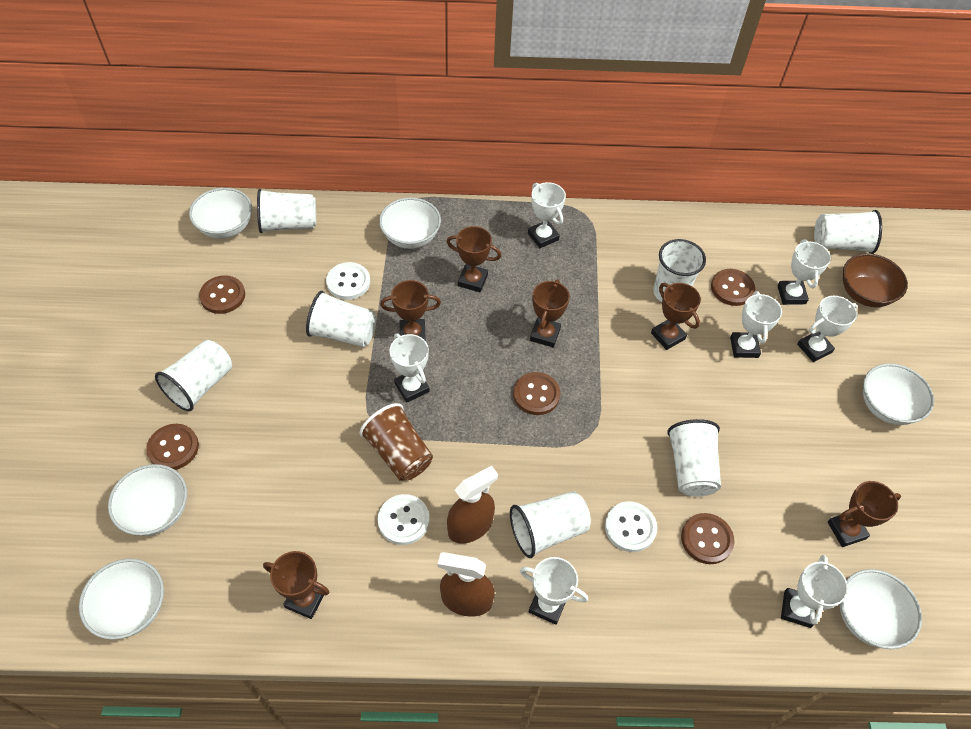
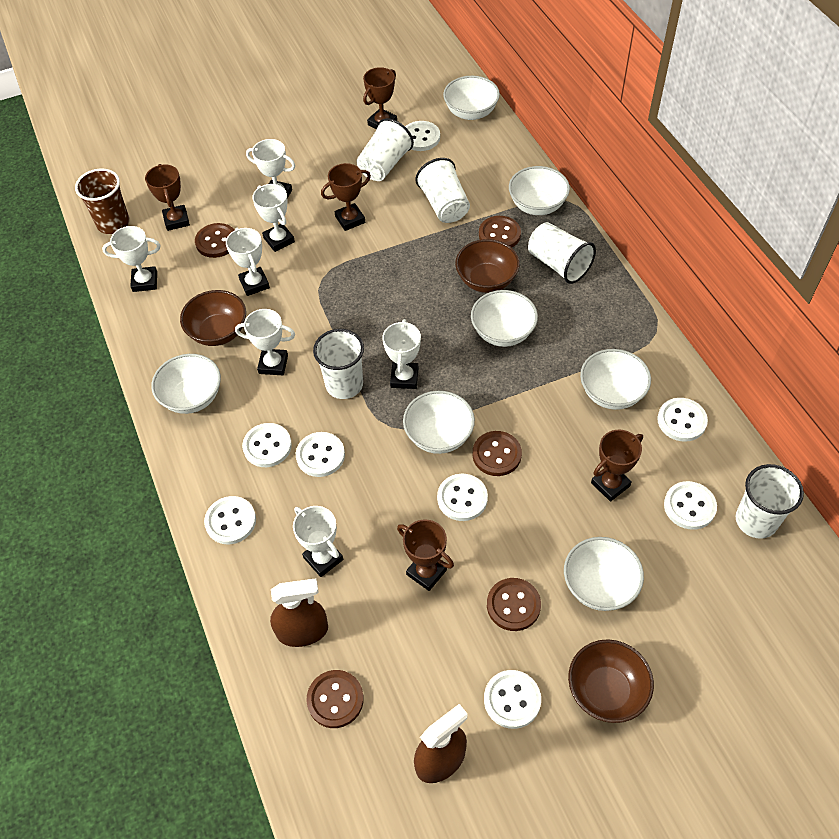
brown bowl: [843,253,908,307] = 1 -> [180,290,246,346] [455,239,520,293] [568,639,654,723] = 3
brown trophy: [263,551,329,619] [380,280,441,341] [447,226,501,292] [530,279,570,348] [651,283,701,350] [828,481,901,547] = 6 -> [145,164,190,231] [321,163,371,231] [363,67,397,129] [397,519,454,591] [591,430,643,501] = 5
white bowl: [79,558,164,640] [108,464,187,536] [189,188,252,239] [379,197,441,249] [840,569,922,649] [863,363,934,425] = 6 -> [151,354,221,414] [403,391,475,454] [443,76,500,120] [471,290,538,347] [509,166,570,215] [564,537,644,611] [580,349,651,410] = 7
white button: [326,262,370,300] [378,494,430,545] [605,502,657,552] = 3 -> [204,496,256,544] [242,423,292,467] [296,432,345,477] [405,121,440,151] [437,474,488,521] [484,670,541,729] [657,398,708,442] [664,481,717,530] = 8
white cup: [155,340,232,411] [257,189,316,233] [306,291,377,347] [510,491,591,558] [653,239,706,302] [667,419,721,497] [814,210,882,254] = 7 -> [313,329,364,399] [357,118,414,181] [416,158,470,223] [528,222,596,284] [736,464,804,539] = 5

